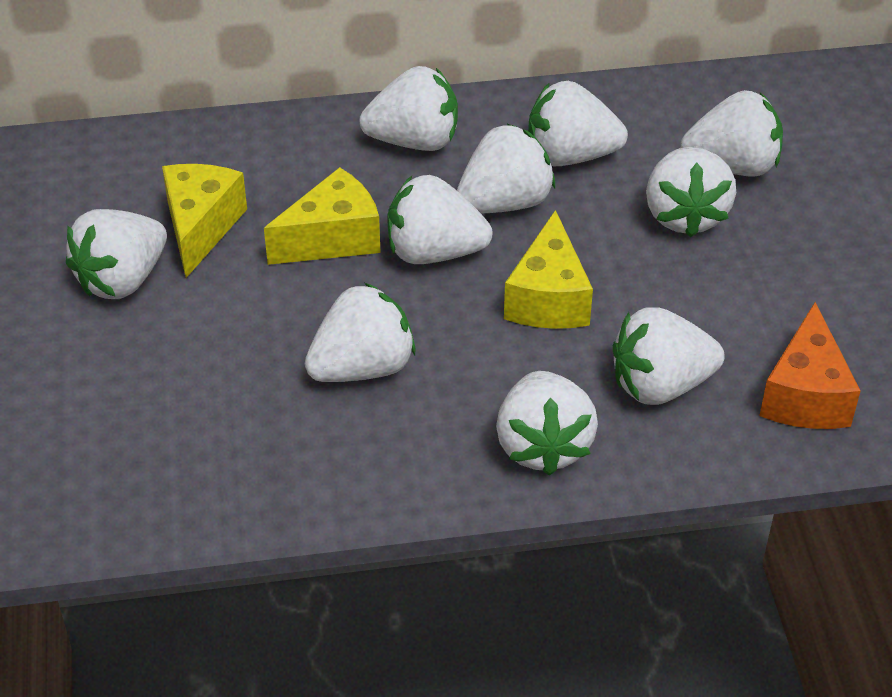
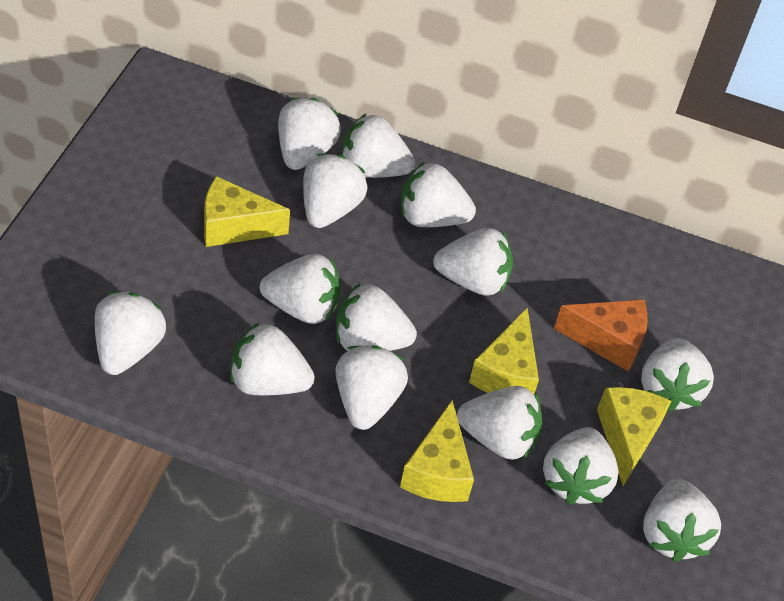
white strawberry: [66,209,167,299] [305,283,416,382] [359,66,458,151] [387,175,493,264] [457,123,555,213] [496,371,598,476] [528,81,628,166] [613,307,725,405] [646,147,736,237] [681,90,783,177] = 10 -> [95,292,166,375] [230,323,315,395] [260,254,340,324] [278,98,341,170] [303,154,367,228] [336,283,417,351] [336,346,408,430] [342,113,415,178] [401,162,476,227] [433,228,513,296] [457,386,542,460] [543,427,619,505] [641,338,714,412] [643,478,721,562] = 14
yellow cheese: [162,164,247,278] [264,167,381,265] [504,210,593,329] = 3 -> [204,176,290,247] [400,400,474,502] [469,308,539,395] [597,387,671,487] = 4

